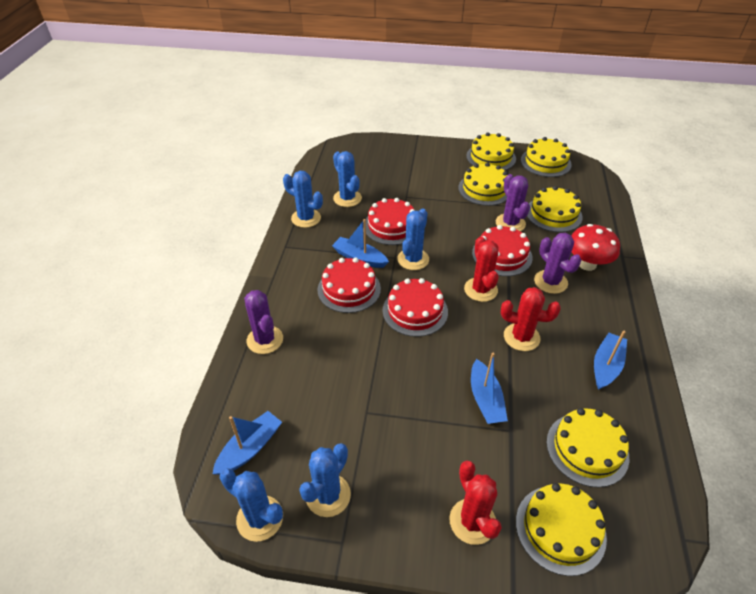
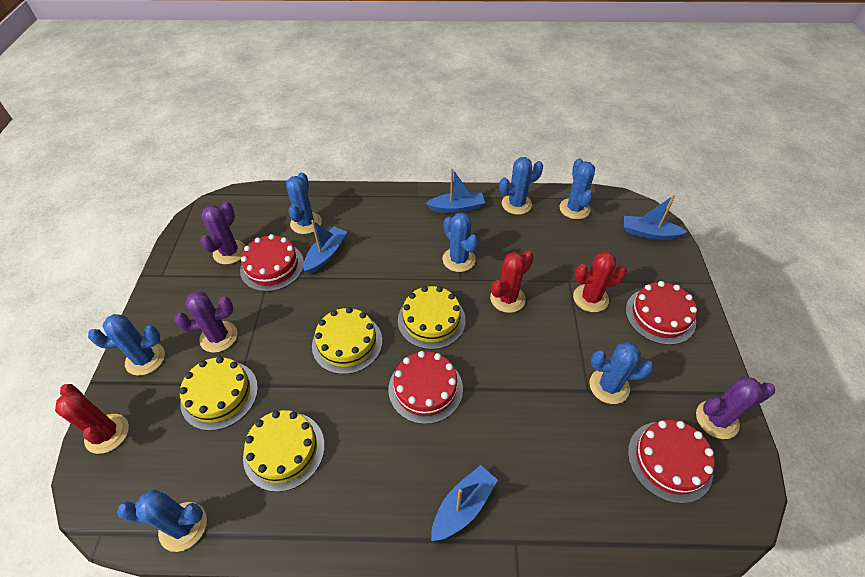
blue cactus: [220,468,283,542] [283,171,323,228] [299,443,351,517] [333,151,362,207] [397,208,429,270] = 5 -> [88,314,165,376] [117,489,207,552] [286,172,322,234] [442,212,478,272] [499,157,543,215] [559,158,595,219] [589,342,654,404] = 7
red mushroom: [571,224,620,271] = 1 -> none = 0
yellow cake: [458,162,508,206] [466,132,516,170] [516,483,607,576] [521,137,572,177] [527,186,583,232] [547,408,629,487] = 6 -> [179,357,258,431] [243,410,325,492] [312,307,382,374] [398,286,466,349] = 4

